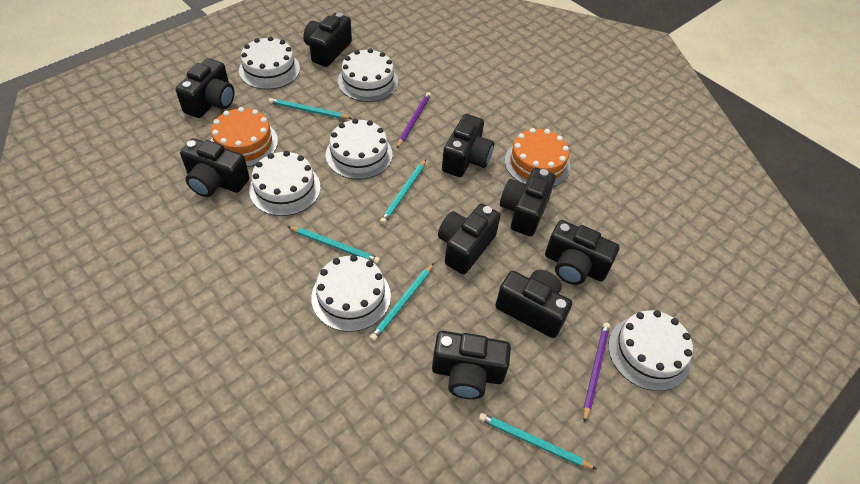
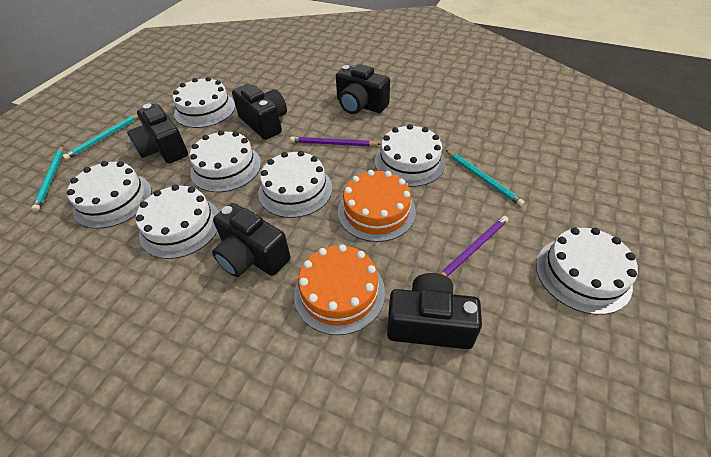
black camera: [176,58,235,118] [180,138,249,197] [303,13,352,67] [432,331,511,399] [438,204,501,274] [442,114,494,177] [495,270,572,338] [500,168,556,236] [545,220,619,285] = 9 -> [127,104,188,163] [212,203,291,277] [232,84,287,140] [336,64,390,114] [387,273,482,349] = 5
turquoise pencil: [269,98,352,119] [287,226,380,264] [370,263,434,341] [380,160,426,224] [479,413,597,470] = 5 -> [31,145,63,212] [63,114,138,160] [446,150,525,206] = 3
white cake: [239,36,300,90] [249,151,321,216] [311,255,391,332] [326,118,392,179] [338,48,398,102] [608,310,693,391] = 6 -> [67,161,152,229] [136,185,219,259] [173,77,235,128] [189,130,261,192] [258,151,332,218] [375,124,445,187] [536,228,638,315] = 7

